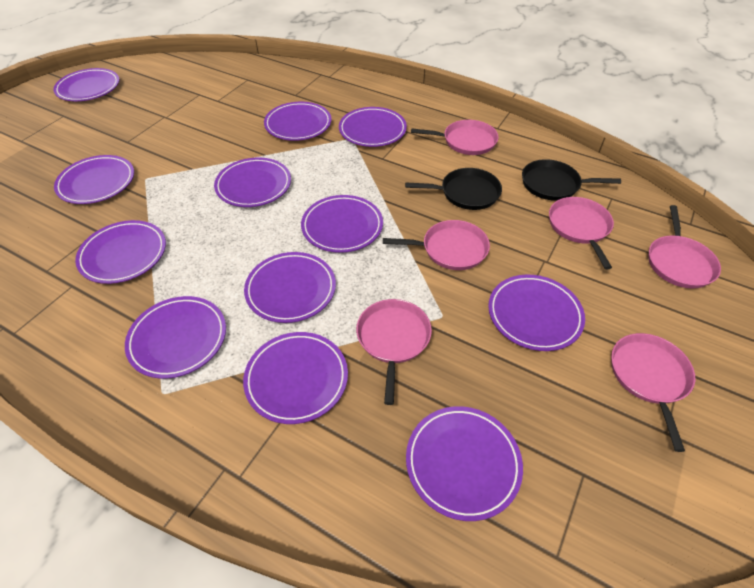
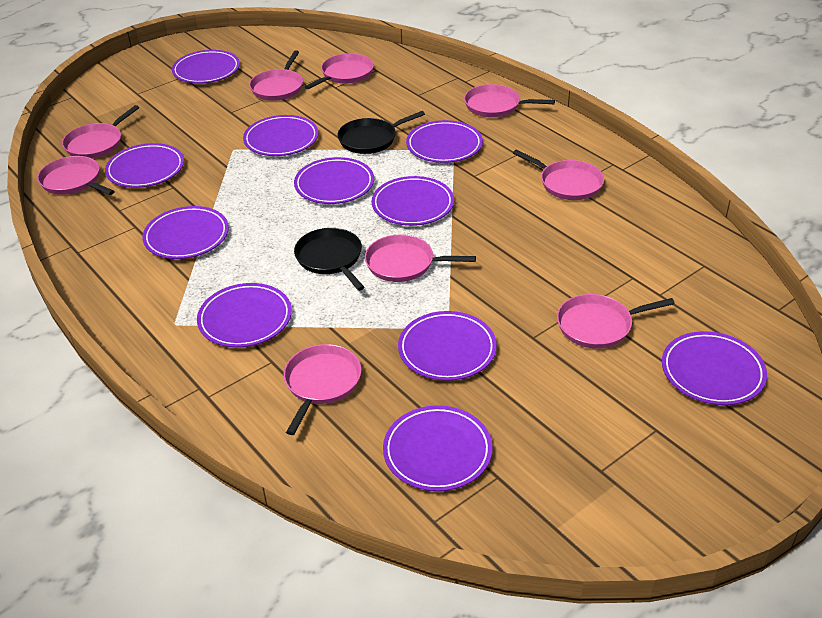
pink pan: [356,299,432,405] [383,220,490,270] [411,120,499,155] [549,197,614,269] [611,333,695,452] [648,205,721,288] = 6 -> [37,156,115,195] [62,105,139,158] [249,50,303,101] [284,344,362,435] [305,53,374,89] [365,235,476,282] [464,84,555,117] [513,149,604,200] [557,294,675,349] = 9
purple plate: [53,68,120,101] [54,155,134,204] [75,220,166,284] [125,296,226,379] [214,158,291,207] [243,332,348,424] [244,252,336,323] [264,102,331,141] [301,195,383,253] [339,107,407,147] [406,406,523,521] [488,275,585,351] = 12 -> [105,143,184,188] [142,206,229,259] [172,50,240,83] [197,283,292,348] [243,115,319,156] [294,157,374,204] [372,176,454,226] [383,405,492,491] [398,311,497,381] [406,120,483,163] [662,331,767,405] = 11

